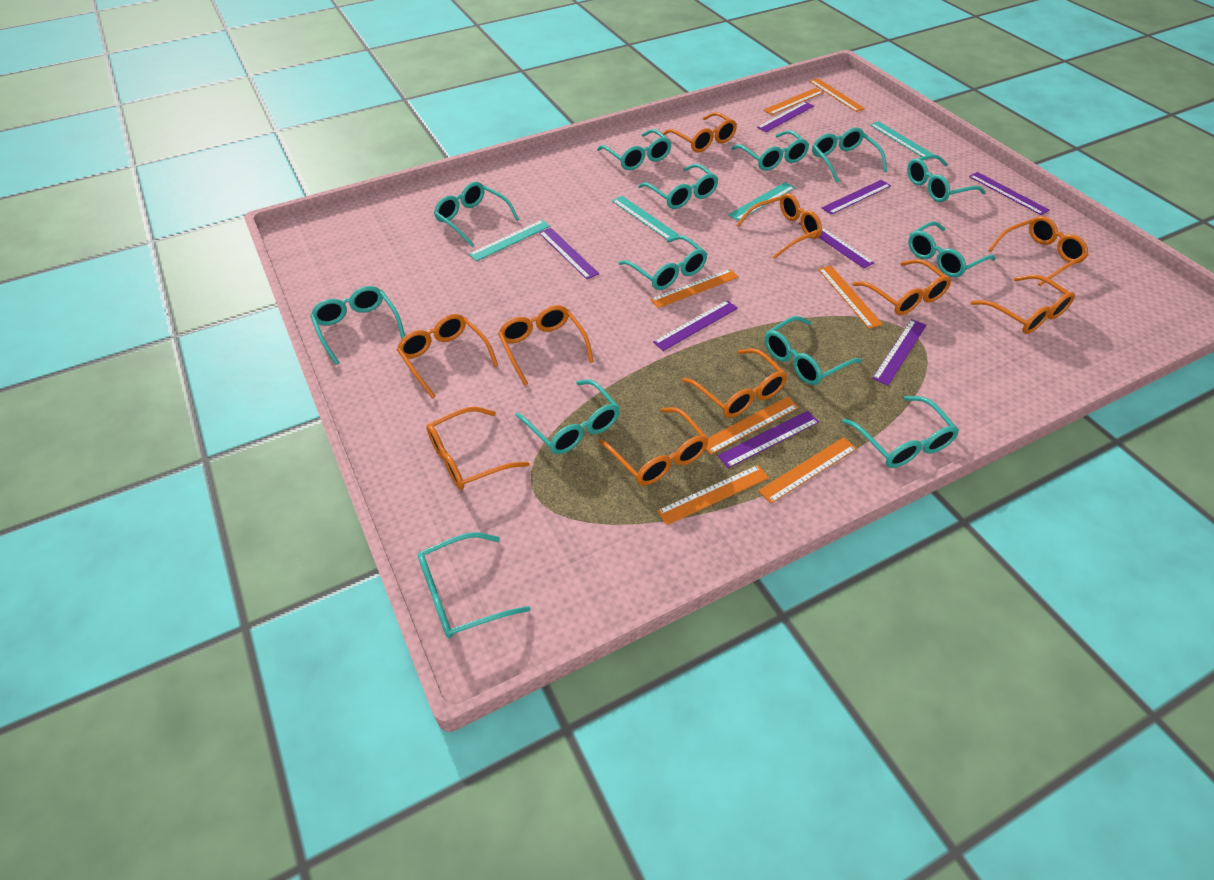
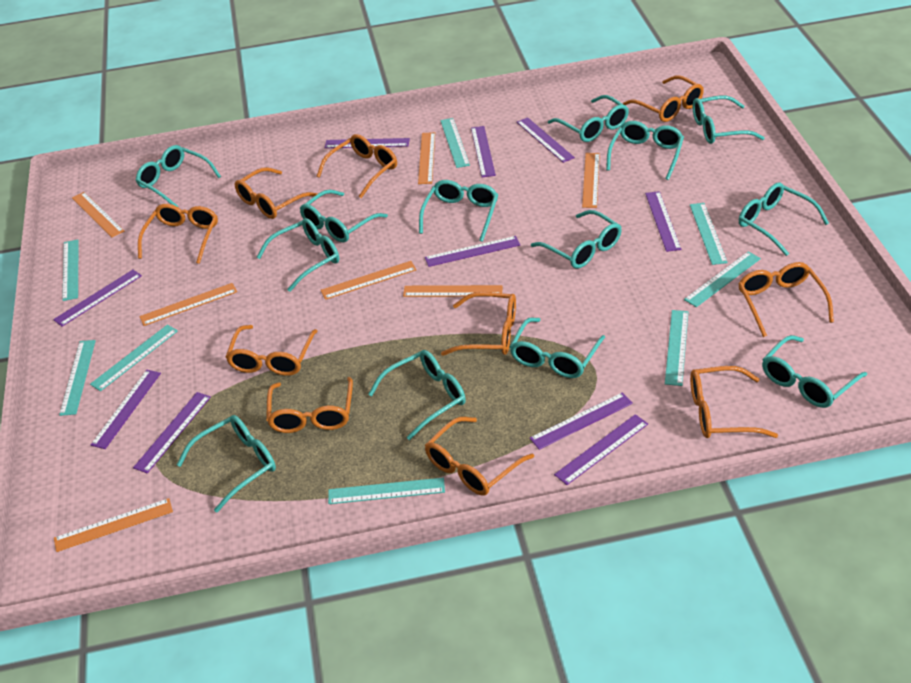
purple ruler: [539,228,599,279] [653,300,738,351] [718,411,819,468] [757,102,814,132] [799,223,874,268] [822,180,891,215] [872,319,927,386] [969,172,1050,215] = 8 -> [53,270,142,327] [91,370,161,449] [133,392,211,473] [324,138,410,148] [425,236,520,267] [471,126,496,177] [517,117,575,163] [530,392,633,450] [554,414,648,485] [645,191,681,252] = 10
turquoise ruler: [469,220,550,261] [612,196,679,239] [728,182,795,221] [870,121,933,160] = 4 -> [59,340,96,416] [62,239,79,301] [90,325,178,391] [328,478,445,504] [440,118,470,168] [665,310,688,386] [684,251,761,307] [690,203,728,265] = 8

